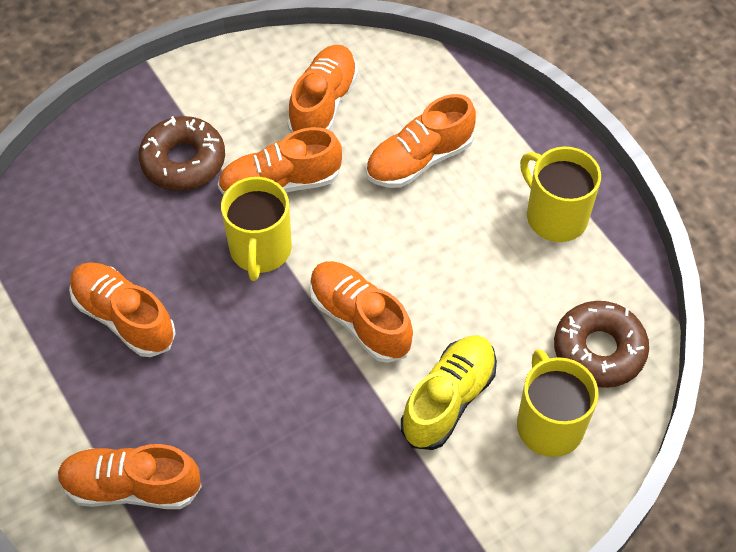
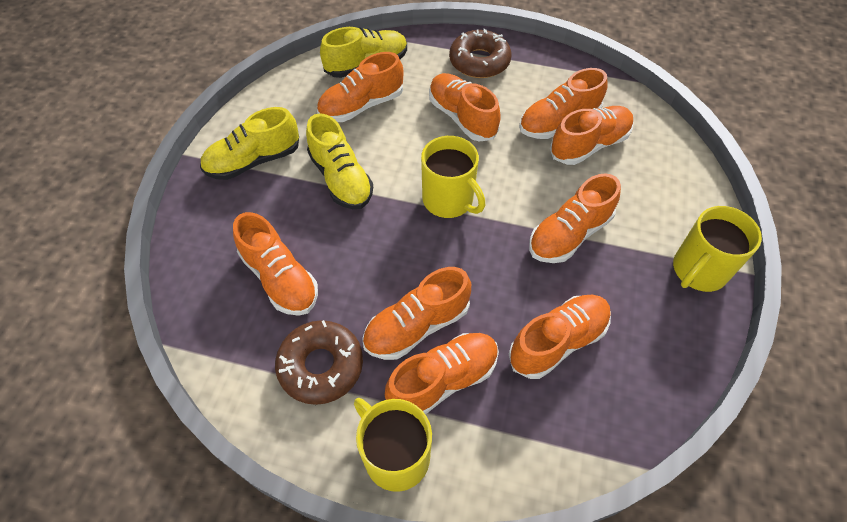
orange shoe: [57,444,202,509] [69,262,176,357] [218,127,342,196] [287,45,358,133] [309,261,413,363] [366,94,476,188] = 6 -> [233,212,318,316] [317,52,404,122] [362,267,471,360] [385,333,499,414] [429,73,501,141] [509,295,611,379] [519,68,608,139] [529,173,621,263] [550,106,634,165] = 9
yellow shoe: [401,335,497,450] = 1 -> [200,107,299,180] [306,113,373,209] [320,27,407,78] = 3

